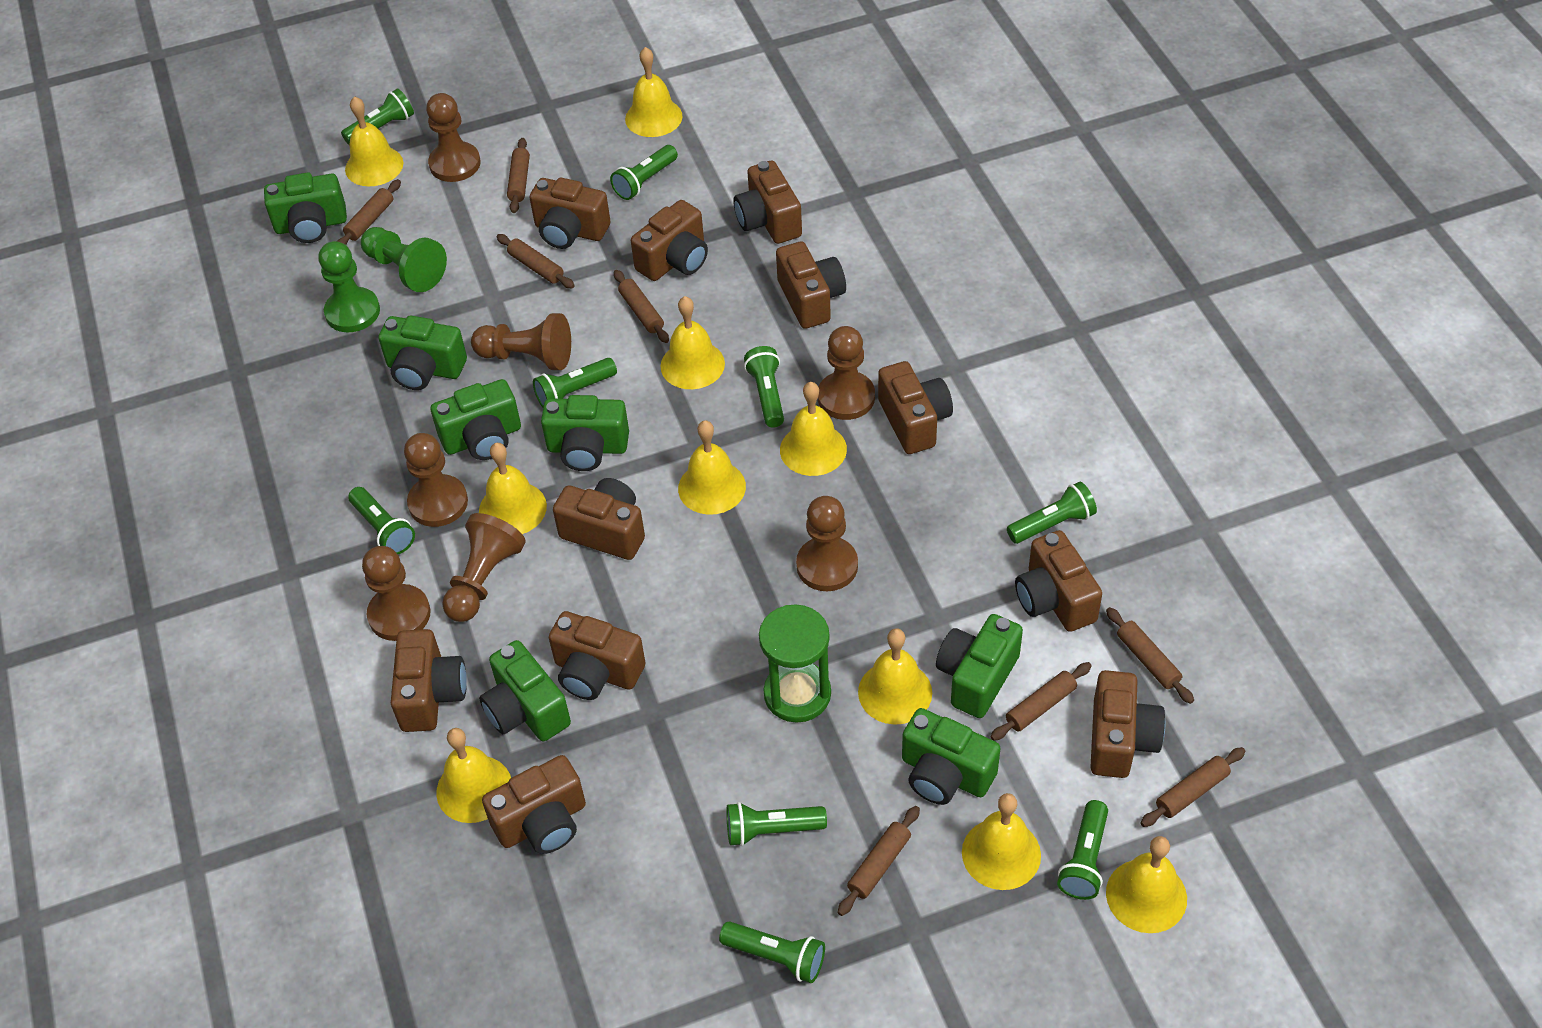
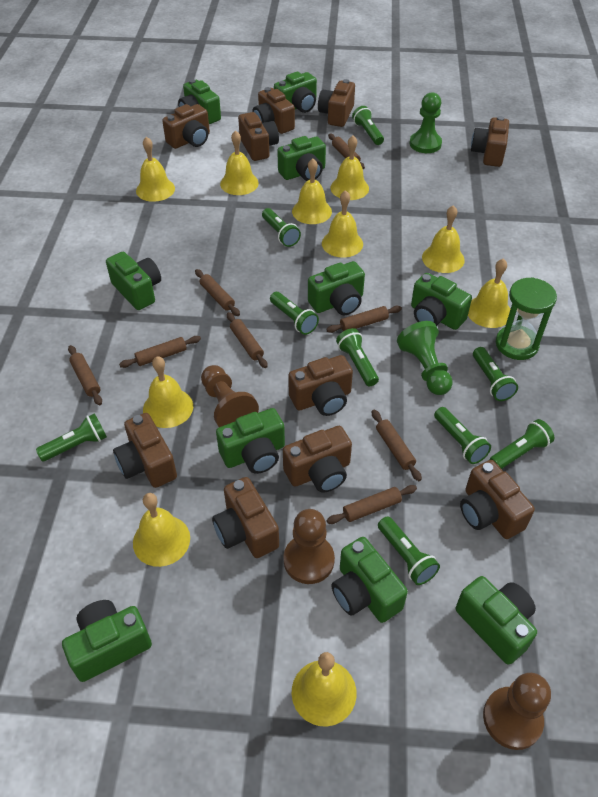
brown camera: [391,629,467,732] [482,755,586,854] [529,178,610,249] [549,611,646,700] [553,478,645,560] [631,200,708,281] [733,161,802,244] [776,241,846,329] [878,361,953,454] [1015,530,1102,632] [1090,670,1165,778] = 11 -> [113,413,177,488] [162,104,210,149] [212,477,279,558] [238,112,279,161] [252,87,295,134] [283,426,352,493] [288,355,353,416] [318,79,355,127] [460,460,535,539] [471,116,509,167] = 10
brown pawn: [362,546,430,641] [404,433,468,527] [426,93,481,182] [442,513,526,622] [471,313,571,370] [796,496,858,591] [818,326,875,420] = 7 -> [201,365,259,427] [284,509,335,584] [483,673,551,750] = 3
green camera: [264,172,347,243] [378,316,467,390] [431,379,521,460] [479,640,571,741] [541,395,629,471] [902,708,1000,805] [936,614,1023,718] = 7 -> [62,600,152,682] [106,252,161,310] [178,79,221,124] [216,408,285,474] [274,72,317,113] [277,136,326,181] [308,261,365,315] [332,537,408,623] [411,273,472,330] [456,576,537,665] = 10

